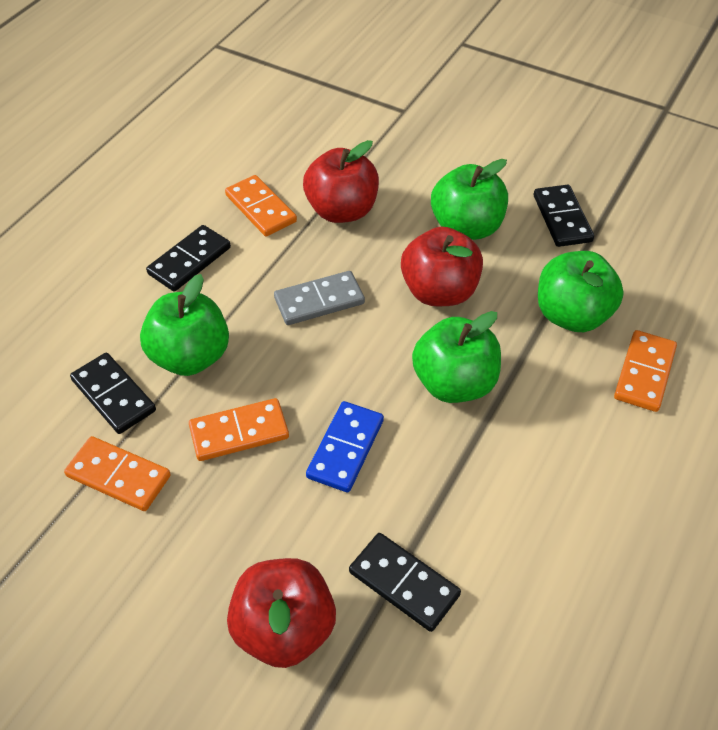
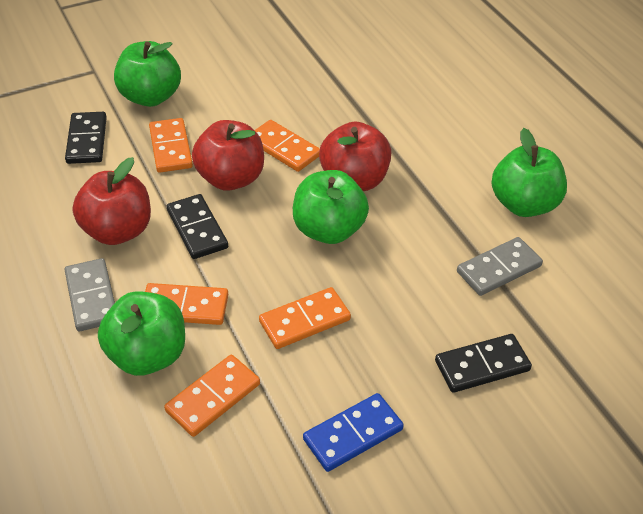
black domino: [70,353,156,434] [146,225,231,291] [349,533,461,632] [534,185,594,247] = 4 -> [65,112,107,164] [167,194,228,259] [435,334,532,393] = 3
grey domino: [274,271,365,325] = 1 -> [65,258,115,331] [457,237,543,296] = 2
orange domino: [64,436,171,511] [189,398,289,461] [225,175,297,237] [614,330,677,412] = 4 -> [145,283,228,325] [149,118,193,173] [164,355,260,437] [255,120,320,172] [259,287,351,349] = 5

